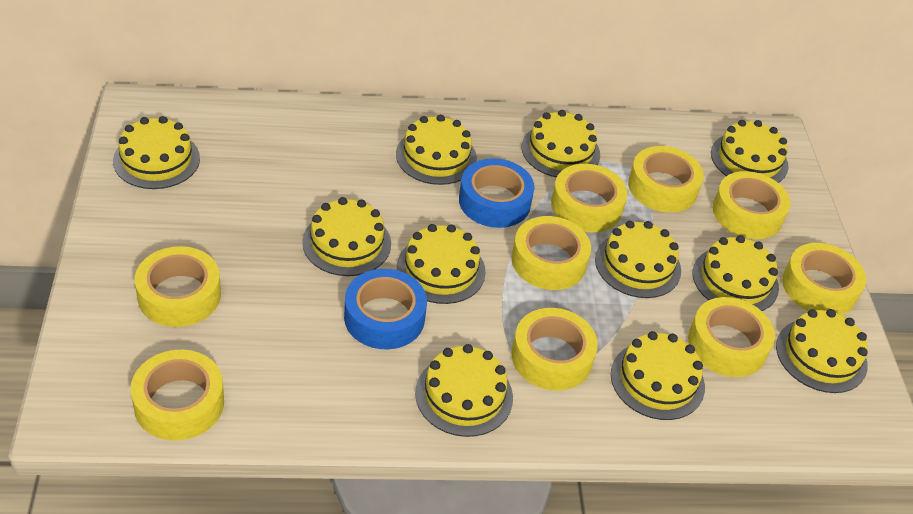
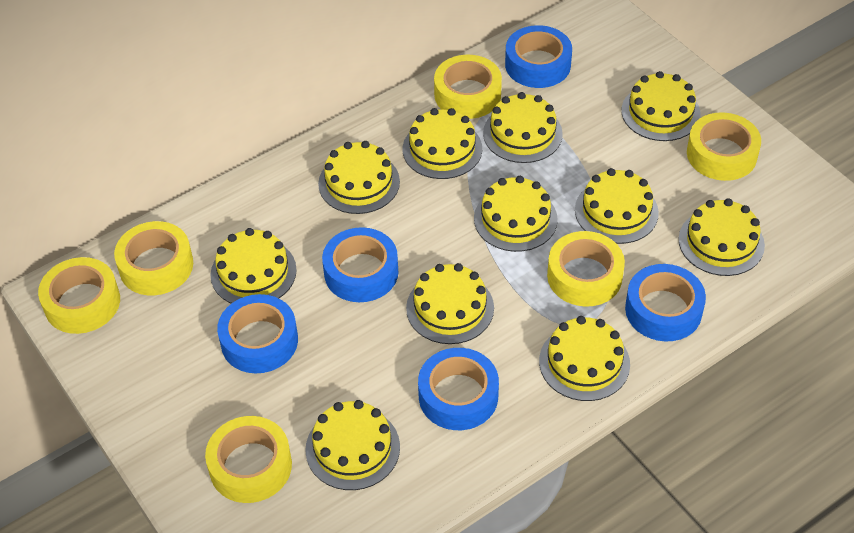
blue tape: [344,269,427,349] [459,158,535,228] = 2 -> [217,294,298,373] [322,227,398,302] [418,348,499,430] [505,25,572,88] [625,264,706,341] = 5
yellow tape: [131,349,224,440] [135,246,221,327] [511,216,591,290] [511,308,598,391] [551,164,628,232] [628,146,704,212] [688,297,775,377] [712,171,791,239] [782,243,866,315] = 9 -> [38,257,120,334] [114,221,193,295] [205,416,292,503] [434,55,502,119] [547,231,625,307] [687,112,761,181] = 6

